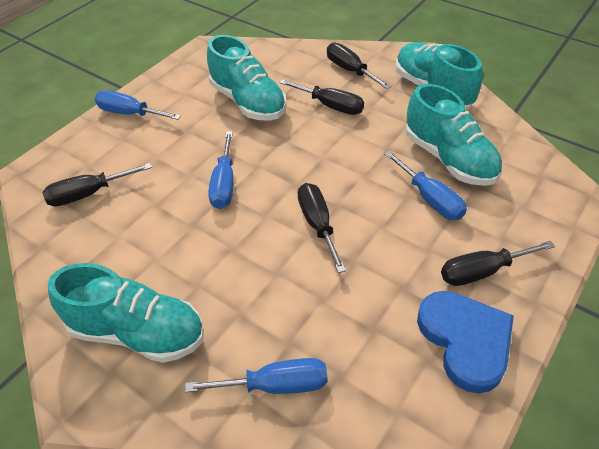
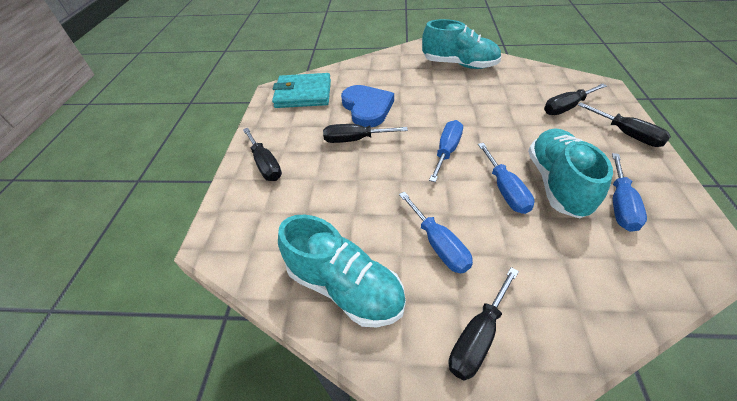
turquoise shoe: [48,263,204,363] [207,35,287,121] [395,42,483,108] [406,84,502,186] = 4 -> [278,215,406,327] [422,19,501,69] [528,128,613,218] = 3
turquoise wallet: none = 0 -> [272,73,331,108] = 1

